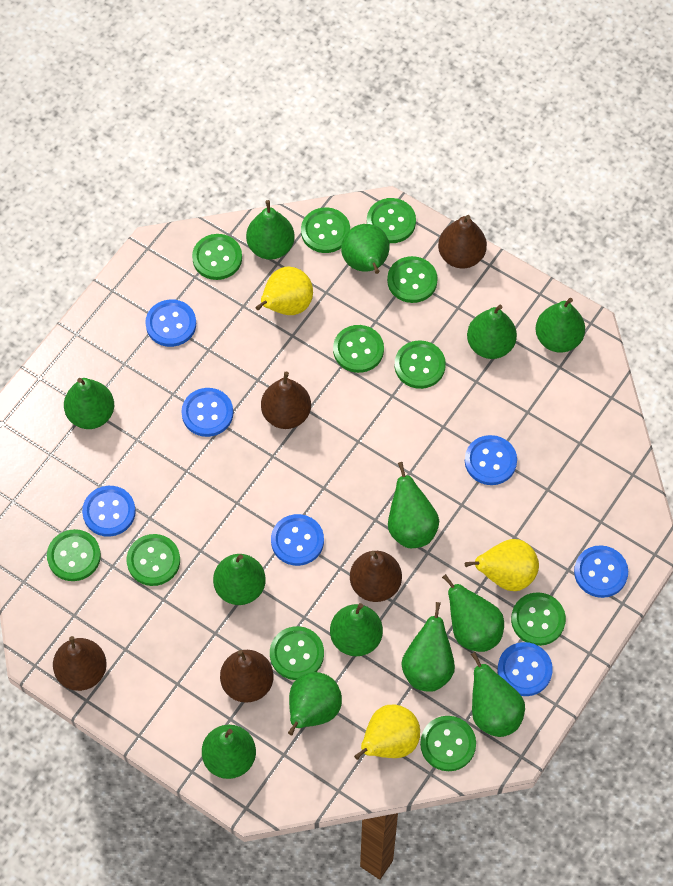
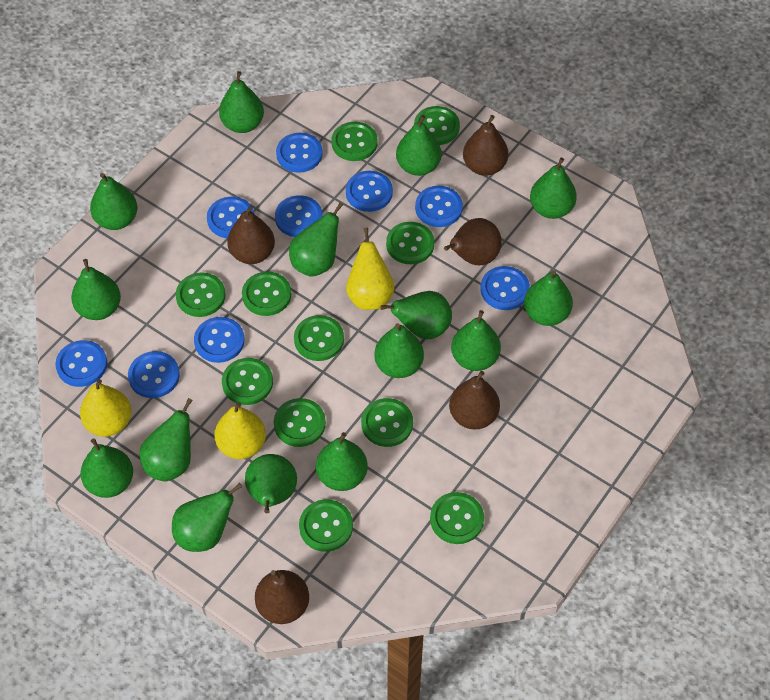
blue button: [82,486,136,537] [145,299,196,347] [181,388,233,437] [271,514,324,566] [465,435,517,485] [498,642,553,696] [574,545,628,598] = 7 -> [55,340,107,387] [128,351,180,398] [194,317,245,363] [207,197,254,238] [275,195,323,237] [276,133,323,173] [346,171,393,212] [415,186,463,227] [480,266,530,310] = 9
green pear: [64,378,114,429] [202,725,256,779] [213,554,266,605] [246,200,295,260] [288,672,342,735] [330,603,383,656] [341,224,390,274] [388,462,439,548] [401,602,455,692] [442,574,504,652] [467,305,517,359] [471,652,525,737] [535,298,585,353] = 13 -> [71,259,121,320] [80,438,133,498] [90,173,137,230] [140,398,193,481] [172,483,242,552] [219,71,264,133] [245,454,297,513] [289,202,344,277] [316,432,368,491] [374,323,424,378] [380,291,452,339] [396,115,441,176] [451,310,501,371] [524,270,573,326] [530,158,577,219] = 15

